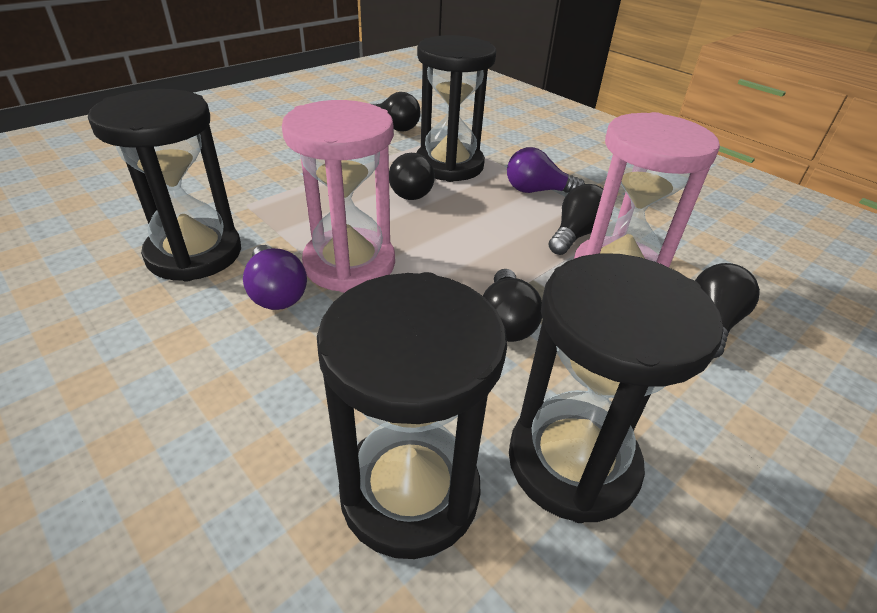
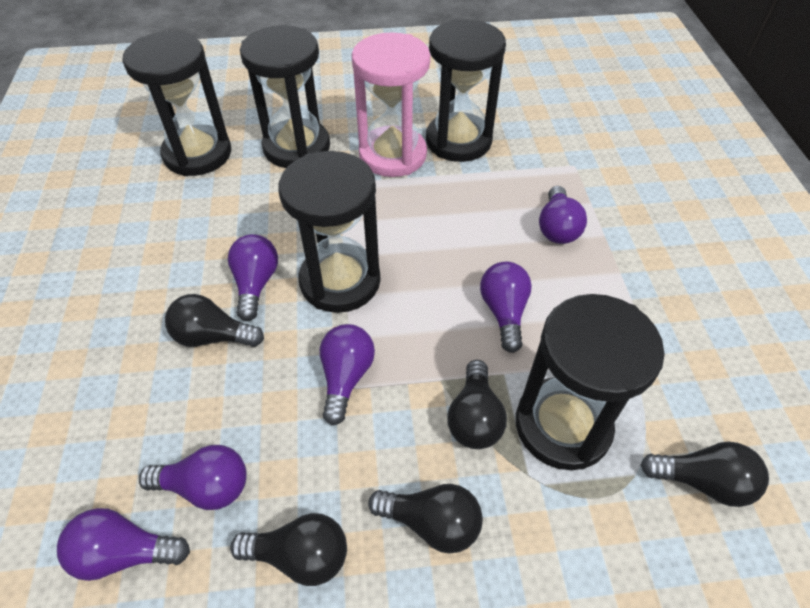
black hourglass: [88,89,241,282] [317,272,507,559] [417,35,496,182] [509,253,723,523] = 4 -> [122,32,231,176] [240,26,330,168] [278,151,381,313] [426,20,506,162] [516,294,665,470] = 5
pink hourglass: [282,100,395,293] [574,112,720,267] = 2 -> [352,32,430,177] = 1
purple light bulb: [243,245,307,310] [507,147,585,193] = 2 -> [57,508,190,581] [139,445,247,510] [228,234,278,321] [320,324,375,425] [480,262,532,353] [539,186,587,244] = 6

